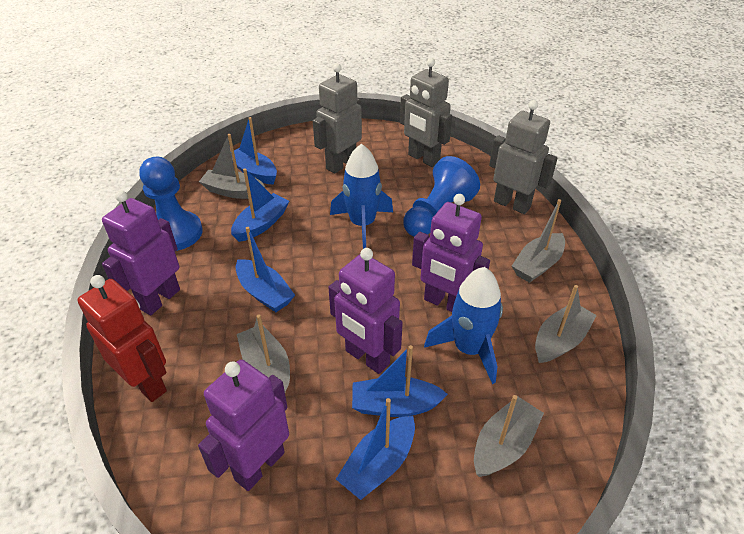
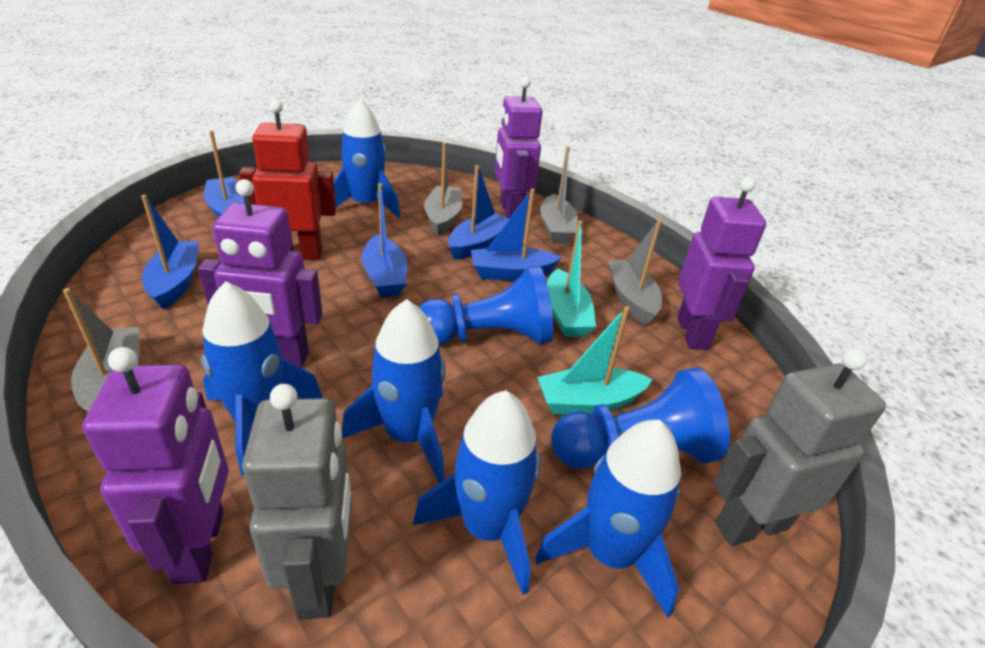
blue rocket: [330,144,393,249] [424,267,503,384] = 2 -> [201,281,322,475] [334,99,401,218] [342,299,446,484] [413,390,540,595] [535,420,681,617] = 5
grey boat: [199,134,265,199] [237,314,290,392] [474,395,544,477] [512,199,565,283] [535,285,597,363] = 5 -> [63,288,140,412] [424,142,462,236] [540,146,578,244] [608,220,662,325] = 4
grey robot: [313,63,362,174] [400,58,452,167] [489,100,558,214] = 3 -> [242,384,352,620] [714,348,886,546] = 2
turquoise boat: none = 0 -> [537,306,653,414] [547,220,596,337] = 2

